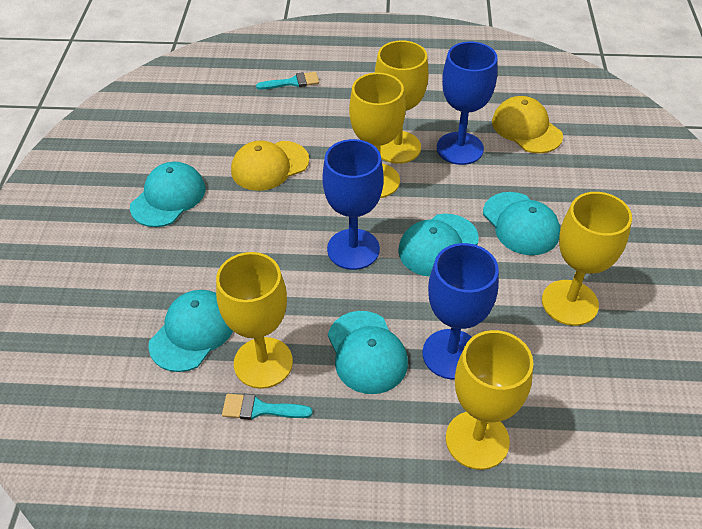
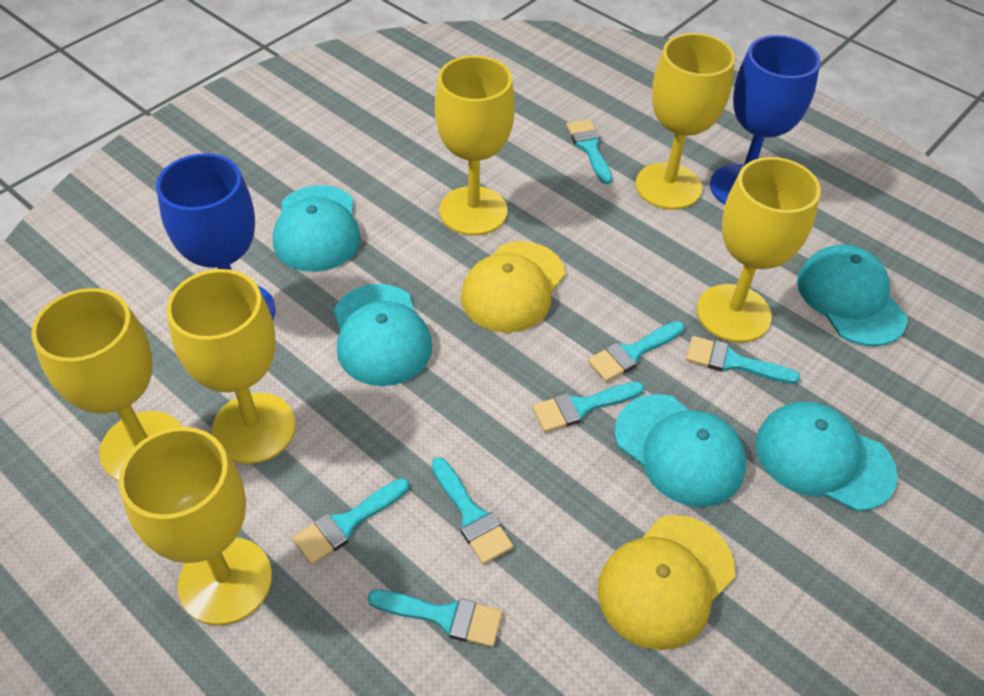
blue goblet: [322,139,383,270] [423,243,499,380] [437,42,497,165] = 3 -> [156,153,276,320] [710,35,821,205] = 2
turquoise brush: [222,394,313,420] [256,72,319,90] = 2 -> [292,478,409,565] [367,590,503,647] [431,457,513,564] [532,382,644,432] [566,119,612,184] [588,321,684,382] [686,336,800,384] = 7
yellow goblet: [216,252,293,389] [349,73,406,198] [375,40,428,164] [446,330,533,470] [542,192,632,326] = 5 -> [31,288,182,481] [119,427,272,625] [167,269,296,464] [435,56,515,236] [636,33,735,210] [697,157,821,343] = 6

